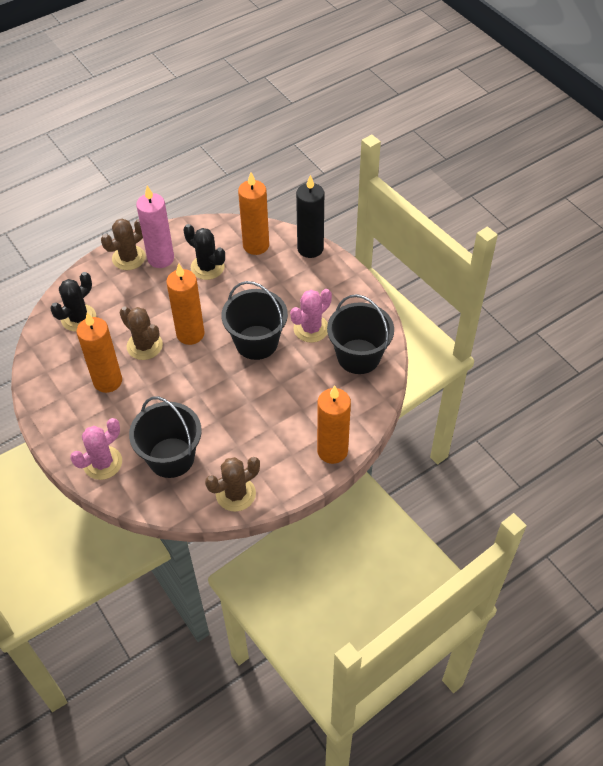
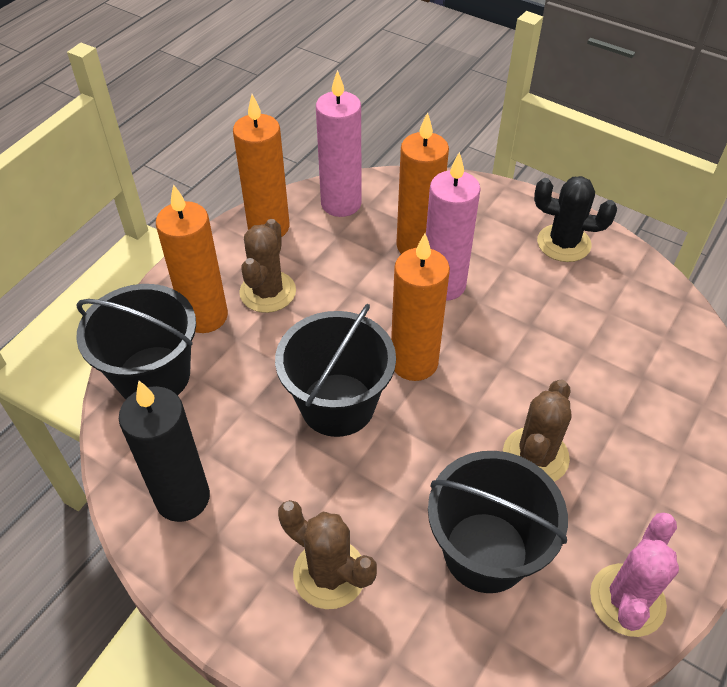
black cactus: [50,272,96,332] [183,224,225,280] = 2 -> [534,176,617,262] = 1
pink cactus: [70,418,122,480] [290,289,332,343] = 2 -> [590,513,679,637] = 1
pink candle: [136,186,174,268] = 1 -> [316,70,362,217] [426,152,481,301] = 2

